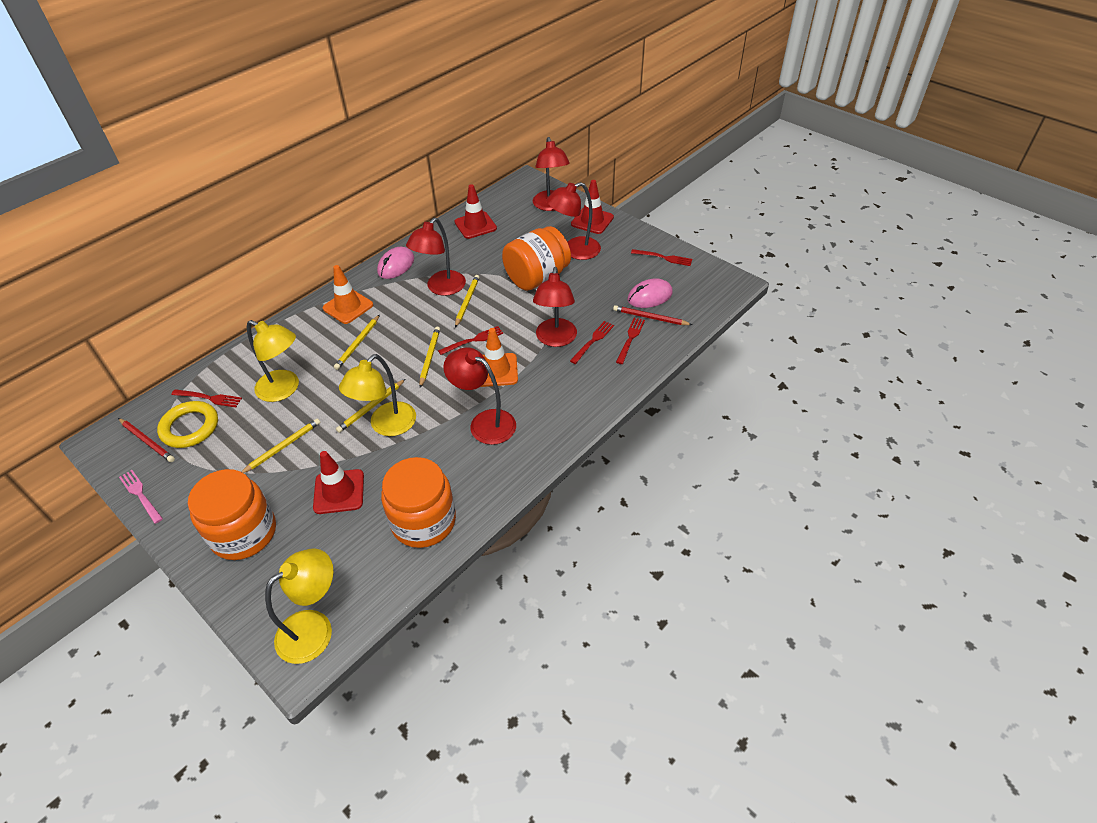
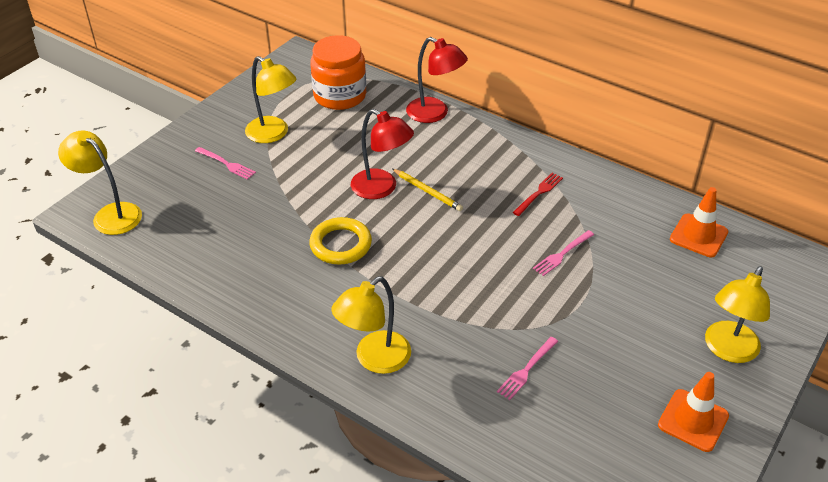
orange jar: [188,469,276,560] [381,457,456,548] [502,226,571,291] = 3 -> [310,35,366,110] = 1
pink fork: [119,470,163,524] = 1 -> [195,147,256,180] [497,337,558,400] [533,230,594,276] = 3
pink mouse: [377,247,414,279] [628,279,673,308] = 2 -> none = 0
red fork: [171,389,242,407] [438,326,503,355] [570,321,614,364] [616,318,645,364] [631,249,692,266] = 5 -> [513,173,563,216] = 1
red lamp: [406,218,466,296] [443,348,516,445] [533,137,570,211] [533,267,577,347] [547,182,601,260] = 5 -> [351,109,414,199] [406,37,468,123] = 2
red pencil: [118,418,175,462] [613,305,692,325] = 2 -> none = 0
red traffic cone: [313,451,364,514] [455,184,497,239] [571,180,614,234] = 3 -> none = 0
yellow lamp: [247,320,299,402] [265,548,333,664] [339,354,416,436] = 3 -> [58,130,142,235] [245,56,296,143] [332,276,411,374] [705,266,770,363] = 4
yellow pencil: [241,418,321,473] [334,315,380,370] [336,379,405,433] [420,327,440,388] [455,275,480,327] = 5 -> [392,169,463,211] = 1

